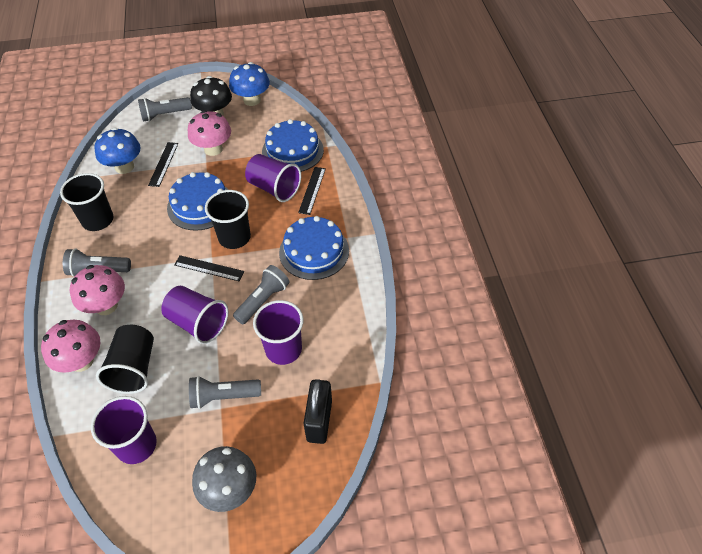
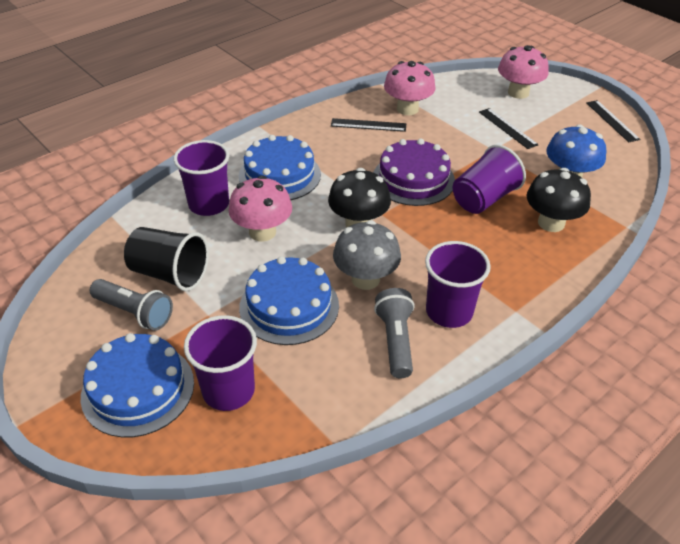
black cup: [60,173,114,231] [96,325,154,394] [205,190,251,249] = 3 -> [124,227,209,291] = 1
black mushroom: [190,76,232,116] = 1 -> [328,168,391,227] [526,168,591,232] = 2
black padlock: [304,379,332,444] = 1 -> none = 0
blue mushroom: [94,128,141,174] [229,62,270,106] = 2 -> [546,125,606,177] = 1
grey flashlight: [63,248,131,277] [138,97,192,122] [189,376,261,409] [233,265,290,324] = 4 -> [90,279,173,331] [374,288,415,378] = 2
purple cake: none = 0 -> [373,138,455,206] = 1

